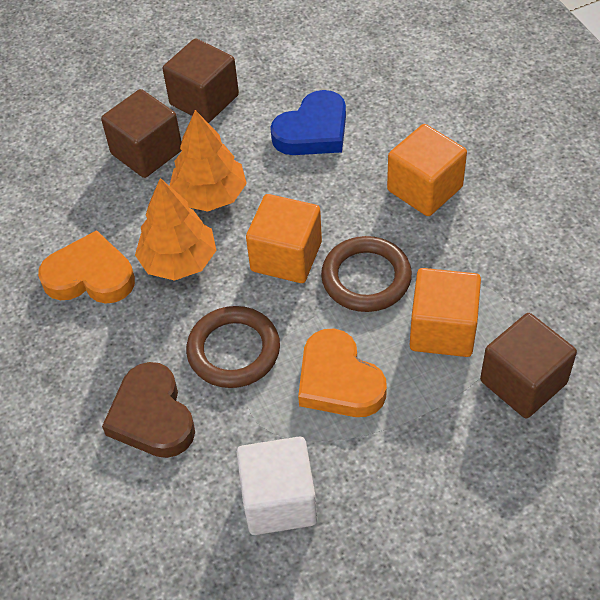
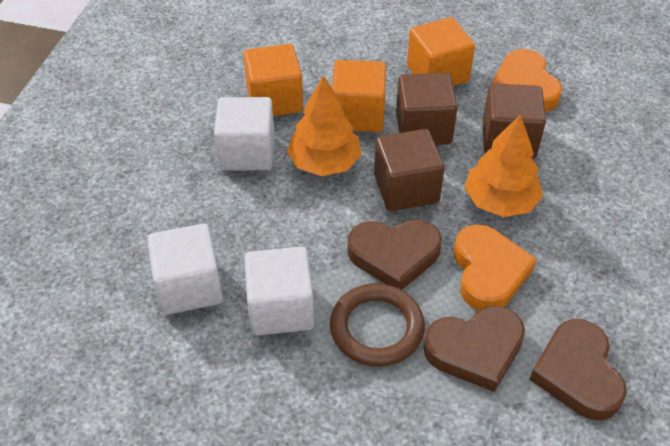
blue heart: [270,90,346,155] = 1 -> none = 0
brown heart: [102,362,195,458] = 1 -> [348,219,442,290] [423,306,525,392] [529,319,627,420] = 3
brown ring: [186,306,280,388] [321,236,412,312] = 2 -> [330,283,425,367] = 1
white cube: [236,436,317,535] = 1 -> [147,223,223,315] [214,97,275,170] [244,247,314,336] = 3

